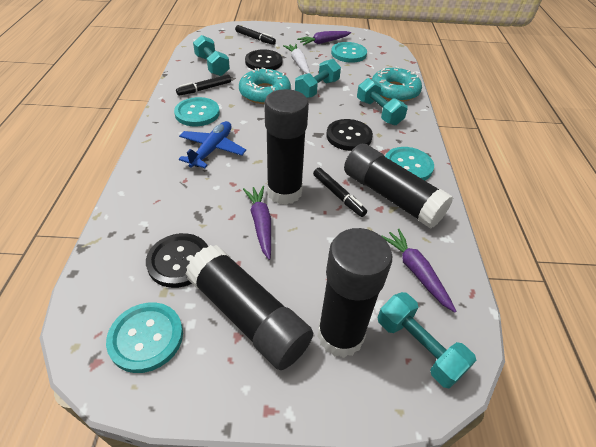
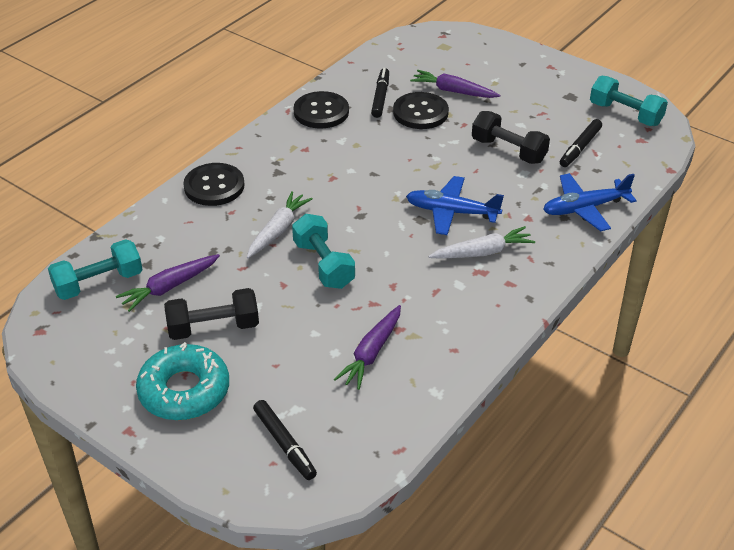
black dumbbell: none = 0 -> [164,288,259,340] [472,111,550,164] = 2
black glue stick: [185,245,313,370] [264,89,309,205] [317,228,392,358] [344,144,453,229] = 4 -> none = 0
blue plane: [179,121,246,168] = 1 -> [406,176,504,235] [543,173,637,231] = 2
turquoise button: [106,302,183,373] [174,97,220,126] [331,42,367,63] [385,147,434,180] = 4 -> none = 0
turquoise donut: [239,67,291,104] [372,67,422,102] = 2 -> [136,342,229,420] = 1
turquoise dumbbell: [193,35,230,76] [295,59,341,98] [357,78,408,125] [378,292,476,388] = 4 -> [48,239,143,300] [292,214,355,289] [590,76,668,126] = 3
white carrot: [283,44,310,74] = 1 -> [247,191,313,258] [428,226,535,259] = 2

